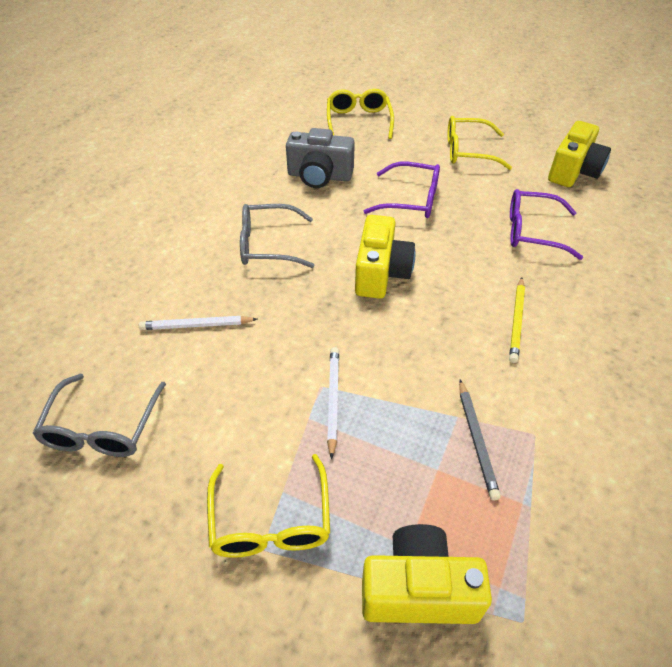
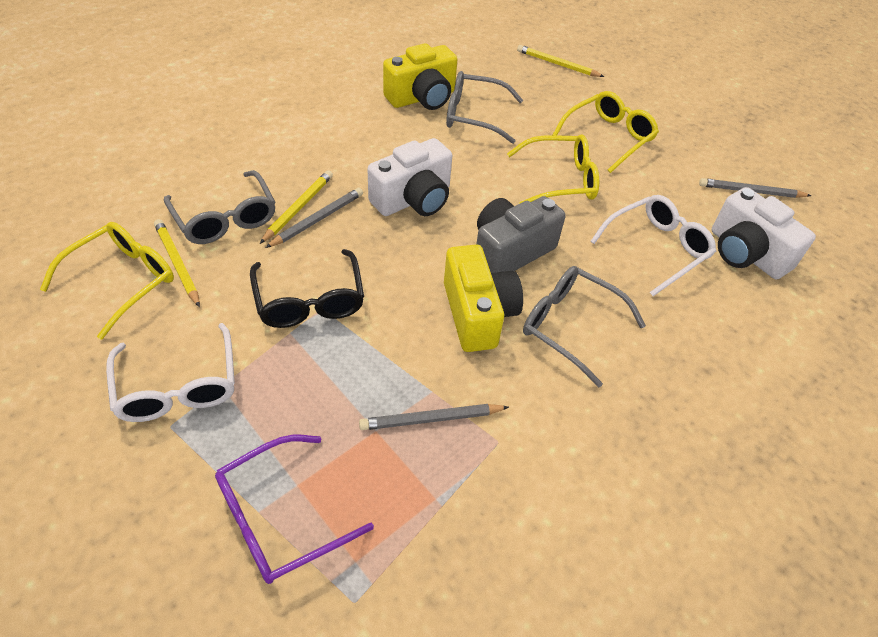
black glasses: none = 0 -> [250,249,364,328] = 1
grey glasses: [32,374,166,457] [240,204,315,268] = 2 -> [164,170,276,244] [446,71,523,144] [523,266,646,387] = 3
grey pencil: [459,380,501,501] = 1 -> [265,188,363,248] [359,404,509,430] [699,178,811,198] = 3
purple glasses: [364,162,440,218] [510,189,583,260] = 2 -> [215,435,374,584] = 1
white camera: none = 0 -> [367,138,452,216] [712,187,816,279] = 2
white glasses: none = 0 -> [106,323,235,422] [590,195,716,296] = 2
white pencil: [139,316,257,330] [327,347,339,459] = 2 -> none = 0
yellow camera: [355,215,415,299] [362,524,492,624] [548,121,611,187] = 3 -> [383,43,457,110] [444,245,523,352] = 2
yellow pencil: [509,277,525,363] = 1 -> [154,219,200,307] [260,170,333,244] [517,45,604,77] = 3

